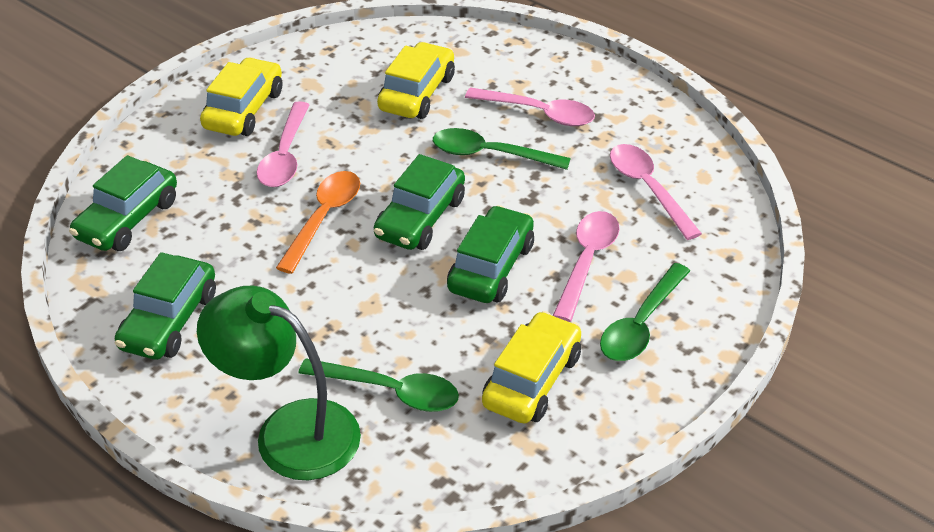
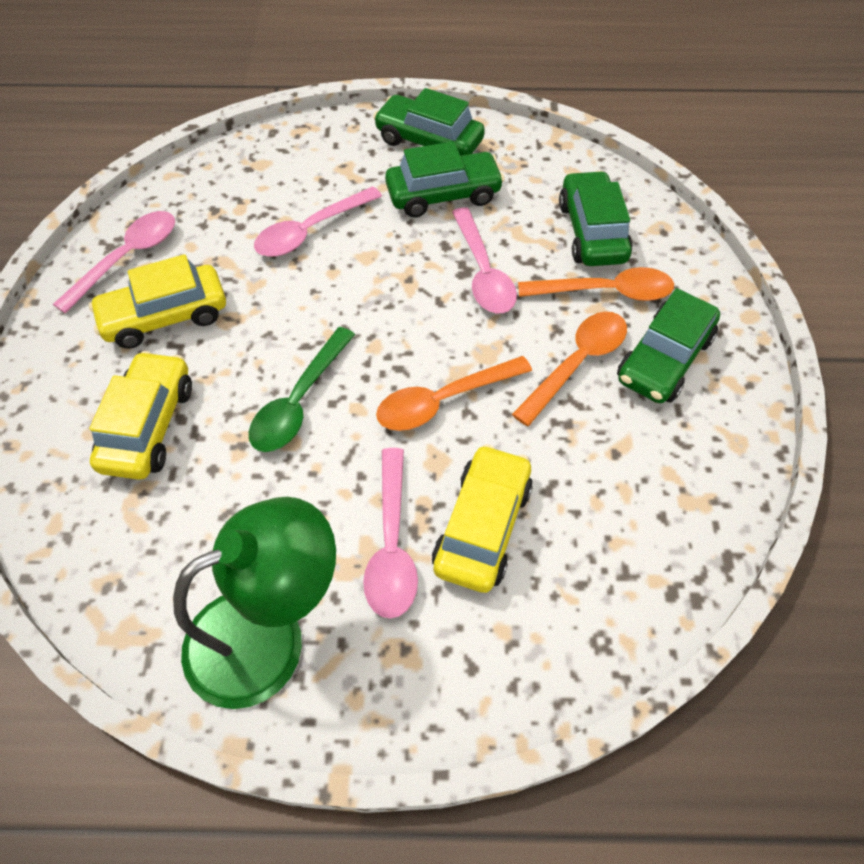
green spoon: [298,358,459,412] [433,128,571,170] [600,263,690,361] = 3 -> [249,327,355,452] = 1
orange spoon: [276,171,360,274] = 1 -> [376,356,532,431] [512,312,627,426] [518,267,674,301] = 3

